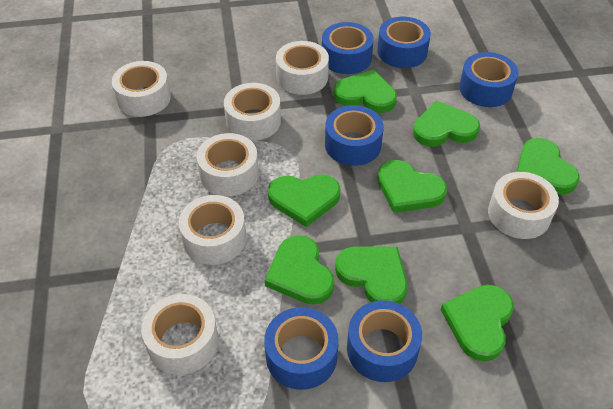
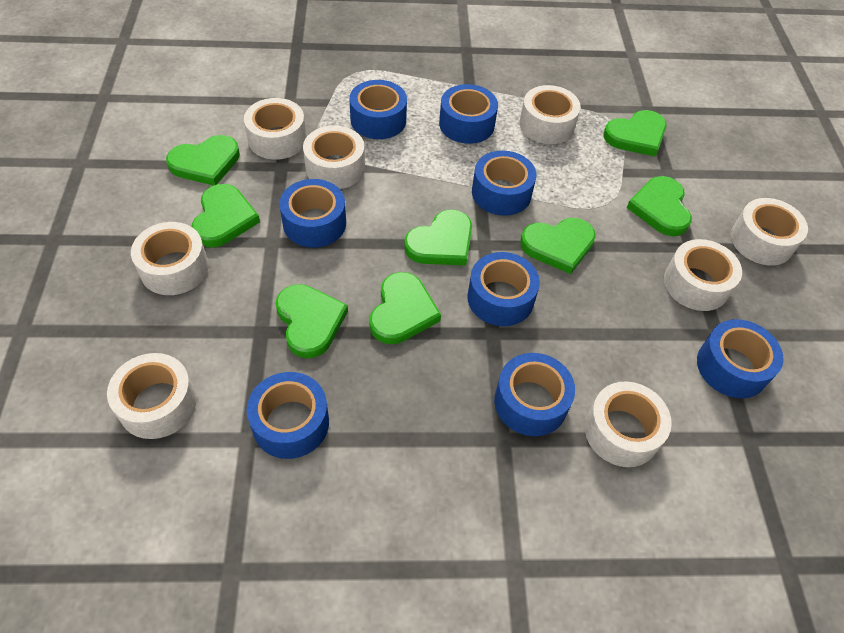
blue tape: [264,307,339,390] [322,22,374,74] [325,105,384,166] [347,300,422,382] [377,17,431,68] [459,52,518,107] = 6 -> [246,372,329,459] [279,179,346,248] [349,80,407,139] [439,84,498,144] [467,252,540,326] [472,151,537,216] [494,353,575,436] [697,319,784,398] = 8
white tape: [112,61,171,117] [141,294,218,375] [179,195,246,265] [197,133,259,196] [224,83,281,141] [276,41,329,95] [488,172,559,239] = 7 -> [107,353,197,439] [131,222,209,295] [244,98,306,160] [303,126,365,189] [520,85,581,144] [585,381,672,467] [664,239,742,311] [731,198,808,265] = 8

